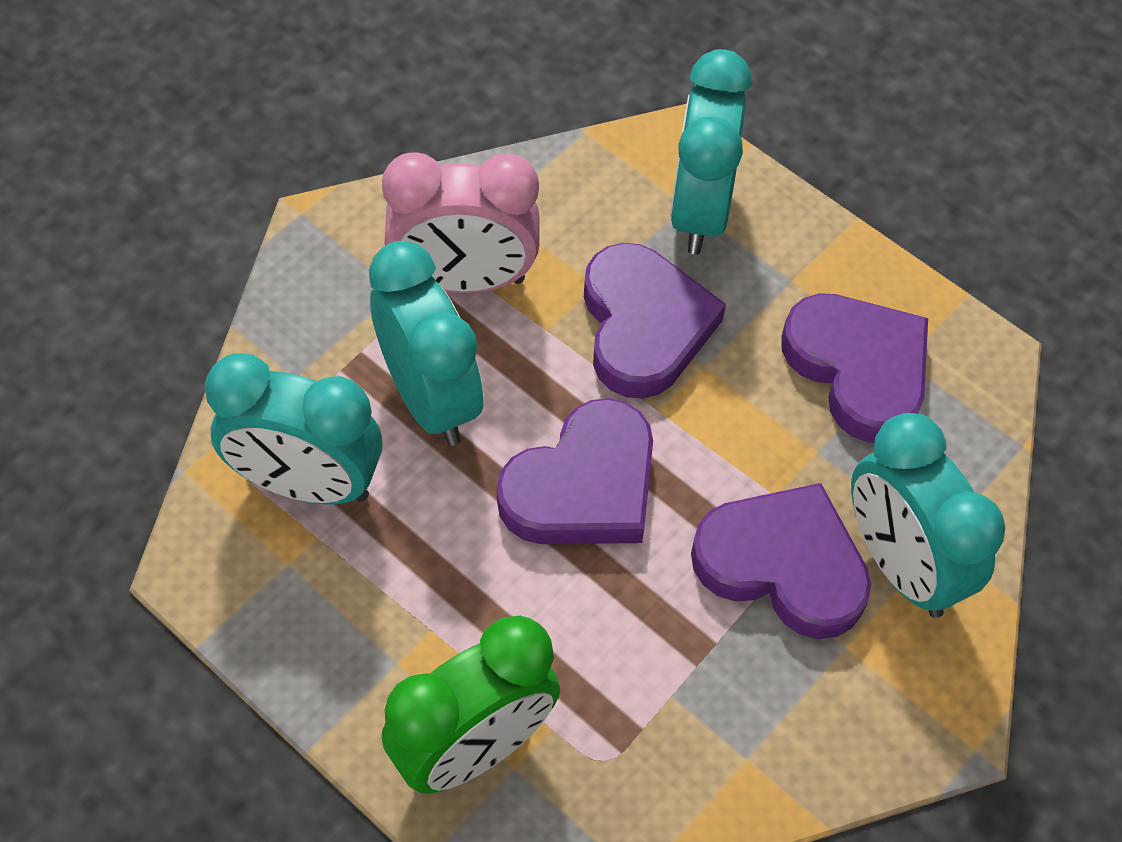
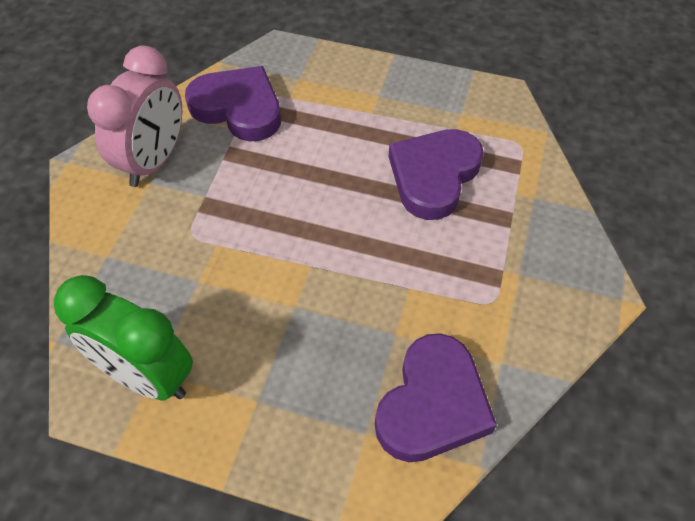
purple heart: [497,398,653,544] [584,243,726,399] [691,483,871,639] [781,293,928,443] = 4 -> [185,66,281,142] [375,333,497,462] [388,129,484,220] = 3
turquoise clock: [205,353,383,504] [369,241,483,446] [670,49,752,255] [851,413,1005,618] = 4 -> none = 0

